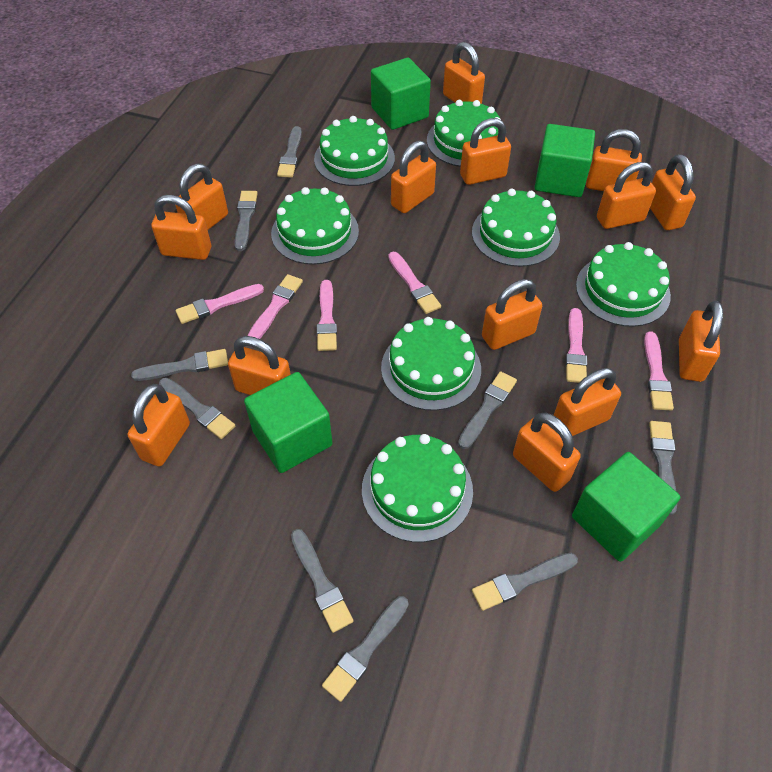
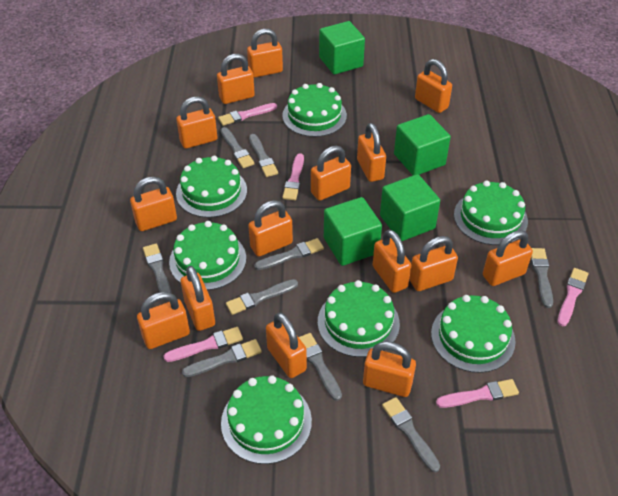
orange padlock: [128,384,190,467] [151,195,211,260] [175,163,228,230] [228,336,291,395] [391,141,436,213] [443,42,485,104] [460,118,511,185] [482,279,542,350] [513,413,581,492] [554,368,621,436] [586,129,642,191] [597,162,656,229] [650,154,696,230] [679,301,723,382] = 14 -> [130,177,177,231] [137,292,190,349] [176,97,217,149] [181,266,215,331] [217,54,255,104] [247,29,283,78] [248,200,293,257] [266,312,307,378] [311,146,351,201] [357,123,386,182] [363,341,416,397] [373,229,411,293] [409,236,458,291] [415,59,452,113] [483,230,533,286] = 15
pink brush: [176,284,264,324] [248,274,303,339] [317,280,337,351] [388,252,441,314] [566,308,587,383] [644,331,674,410] = 6 -> [163,327,243,362] [218,103,277,126] [282,153,304,200] [436,379,519,408] [558,268,588,326] = 5

